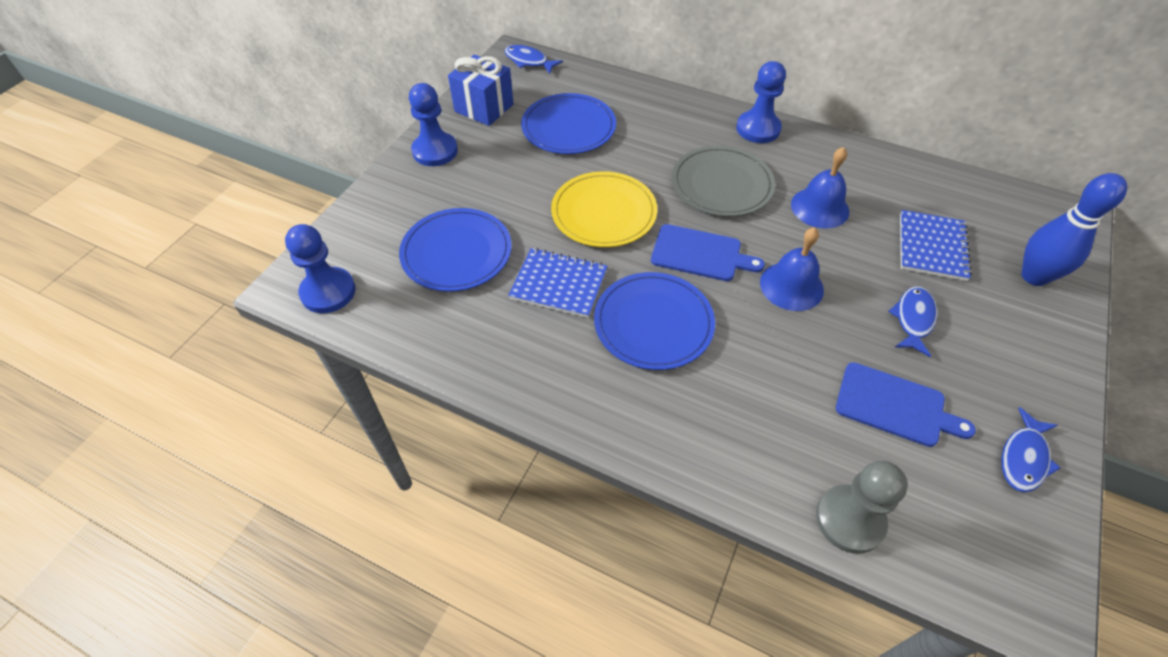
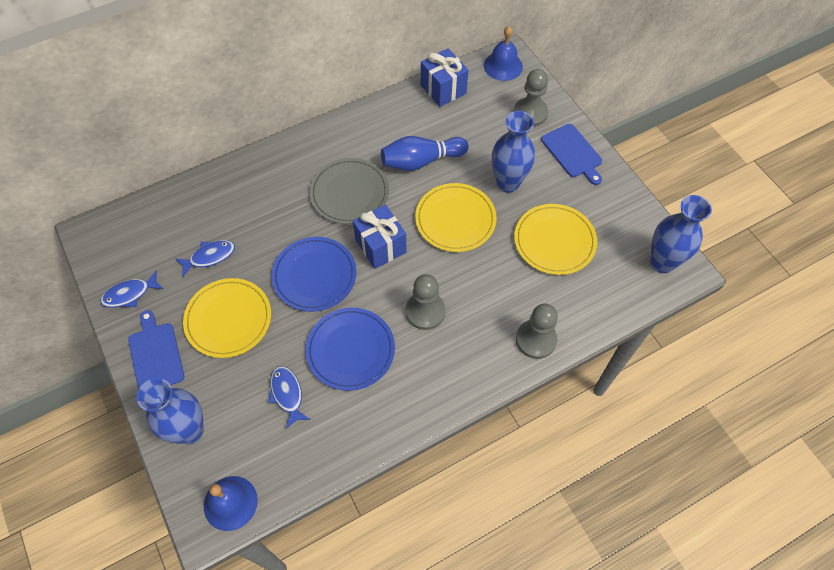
blue gift: [448,54,514,126] = 1 -> [353,204,407,269] [421,48,469,107] = 2
blue notebook: [508,248,608,318] [900,210,972,281] = 2 -> none = 0
blue pawn: [285,224,356,313] [409,83,458,166] [736,61,786,143] = 3 -> none = 0
blue plate: [399,208,511,292] [521,93,616,154] [594,272,715,370] = 3 -> [271,237,356,312] [305,308,395,391] = 2
blue vase: none = 0 -> [137,378,204,444] [492,111,535,193] [650,195,712,273] = 3
grey pawn: [816,461,908,554] = 1 -> [406,274,446,330] [513,69,548,127] [516,304,558,359] = 3
yellow plate: [551,171,657,247] = 1 -> [183,278,271,358] [415,183,497,252] [514,204,597,275] = 3

